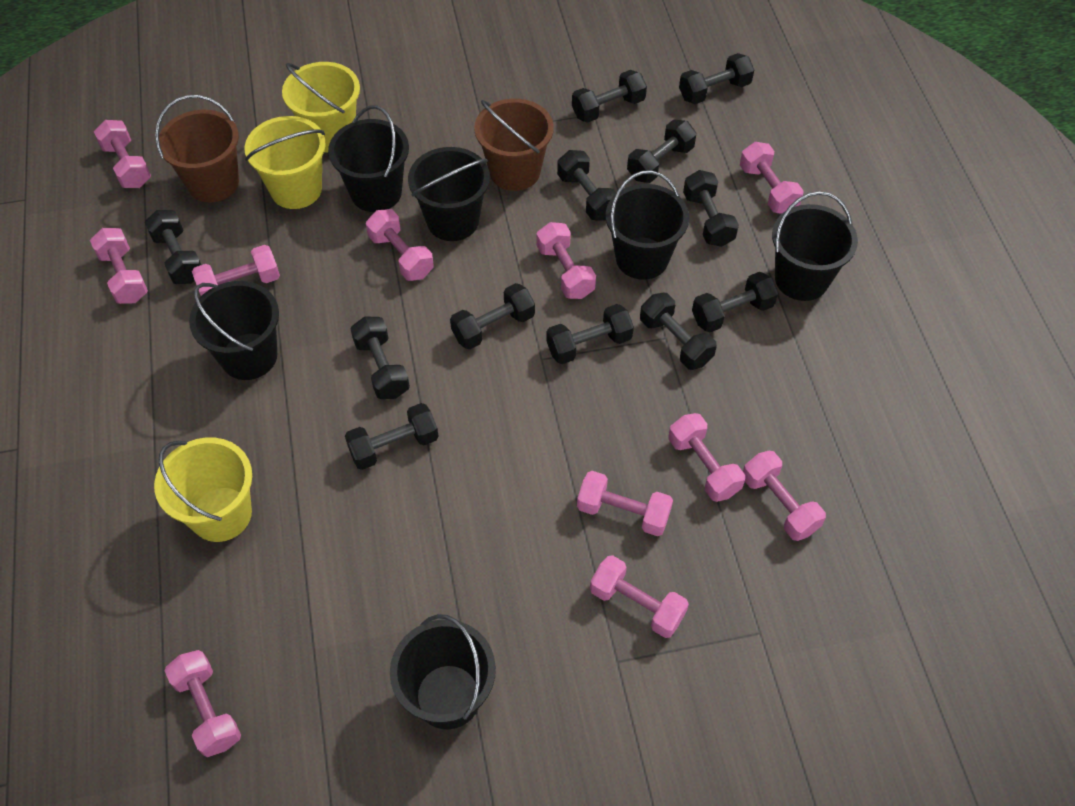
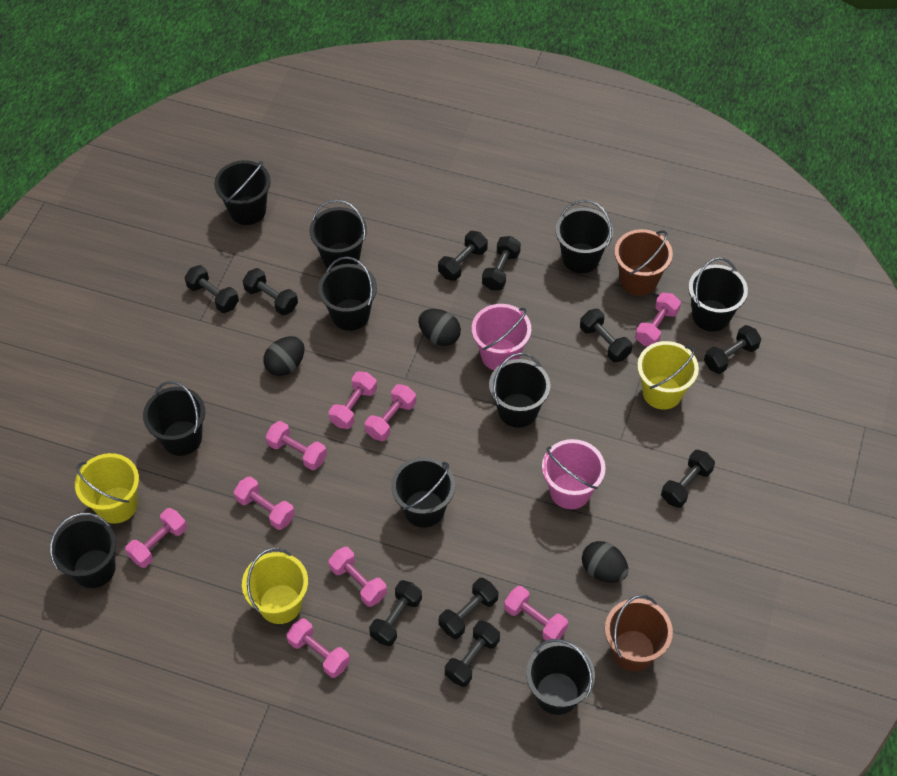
black bucket: [189,281,279,380] [328,105,409,212] [390,614,496,729] [408,147,490,241] [606,170,689,280] [772,191,858,301] = 6 -> [50,513,116,588] [143,381,205,456] [214,160,271,225] [310,199,367,268] [318,257,377,331] [391,457,455,528] [489,353,550,428] [526,639,595,715] [555,200,613,273] [689,257,748,332] = 10
black dumbbell: [145,210,201,284] [345,403,439,470] [350,317,410,399] [450,283,535,349] [546,304,634,364] [557,150,616,220] [572,70,647,123] [627,119,697,183] [640,293,717,370] [679,53,754,104] [683,170,739,247] [692,272,778,332] = 12 -> [184,265,239,313] [243,268,298,315] [369,580,422,646] [438,231,488,281] [439,578,499,639] [445,620,500,687] [482,236,521,290] [580,309,632,362] [661,450,715,508] [704,325,761,374] = 10
black egg: none = 0 -> [263,336,305,376] [418,309,461,346] [582,541,628,583] = 3
pink bucket: none = 0 -> [472,304,531,370] [542,439,606,509] = 2
pink dumbbell: [90,228,148,304] [94,120,151,188] [165,650,241,757] [192,245,280,296] [366,209,434,281] [537,222,596,299] [577,471,673,536] [590,555,689,638] [668,413,745,502] [740,142,804,214] [743,451,826,541] = 11 -> [125,508,187,568] [234,476,295,530] [266,421,327,470] [286,618,350,678] [328,547,387,607] [329,371,377,429] [365,384,416,441] [504,586,568,641] [635,293,681,346] = 9

